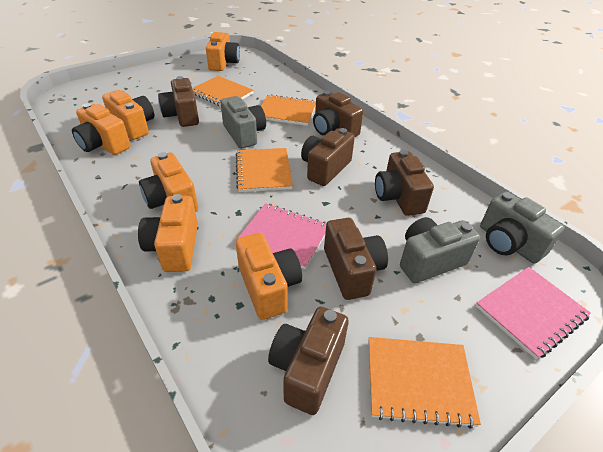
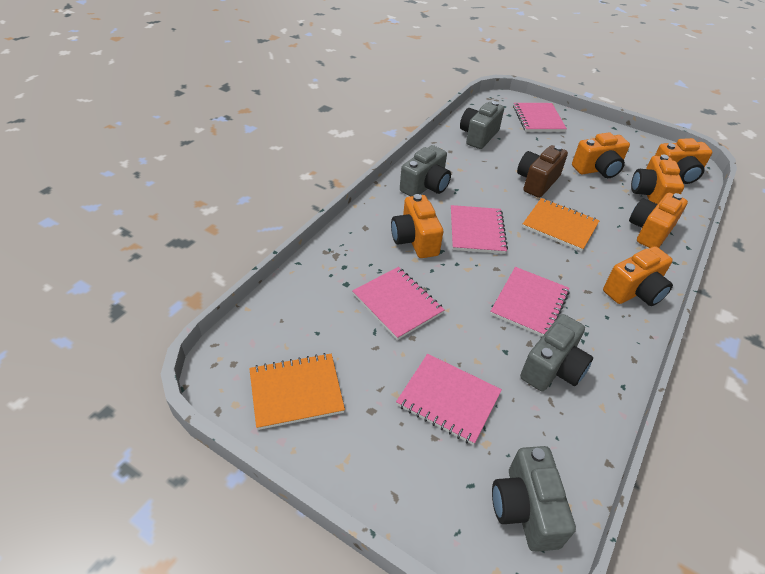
brown camera: [158,76,199,127] [268,307,349,415] [301,128,355,186] [313,91,363,137] [324,218,388,300] [375,150,434,216] = 6 -> [517,145,568,198] = 1
grey camera: [220,96,266,148] [400,217,480,283] [480,192,564,263] = 3 -> [400,145,451,196] [460,101,504,149] [492,446,576,552] [520,314,593,391] = 4
orange notebook: [192,76,254,106] [236,148,293,192] [261,94,316,126] [369,337,481,428] = 4 -> [249,353,345,430] [522,198,600,252] = 2
pink notebook: [236,203,327,269] [476,267,591,360] = 2 -> [352,267,445,340] [396,354,502,445] [451,205,508,254] [490,267,569,336] [513,103,567,132] = 5

